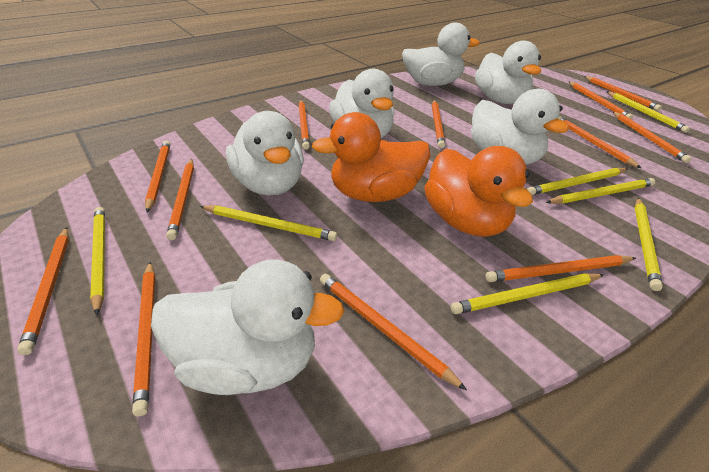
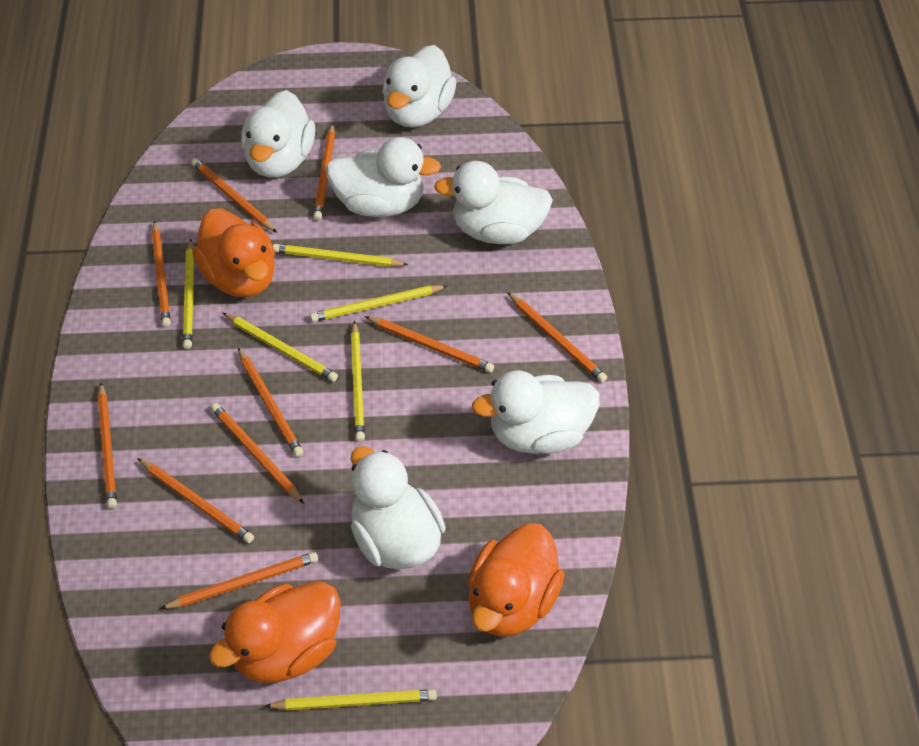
orange duck: [312,112,431,202] [424,146,533,237] = 2 -> [192,208,275,297] [209,582,340,683] [468,523,565,637] = 3
orange pencil: [17,227,69,355] [132,262,155,416] [145,141,170,212] [166,159,194,240] [299,100,310,150] [320,274,467,390] [432,100,445,148] [486,255,636,282] [558,116,641,168] [569,82,633,120] [584,76,662,111] [613,112,691,163] = 12 -> [98,383,117,509] [137,458,254,543] [152,220,171,327] [160,552,318,609] [191,158,277,233] [211,403,304,504] [238,348,303,457] [313,123,335,220] [365,316,494,373] [507,292,607,382] = 10
yellow pencil: [90,207,105,315] [200,205,337,241] [451,273,604,314] [527,168,627,195] [546,178,655,204] [607,92,690,133] [635,198,663,291] = 7 -> [183,238,194,349] [223,313,338,382] [265,689,437,711] [273,244,409,267] [310,285,447,322] [351,321,365,442] = 6

